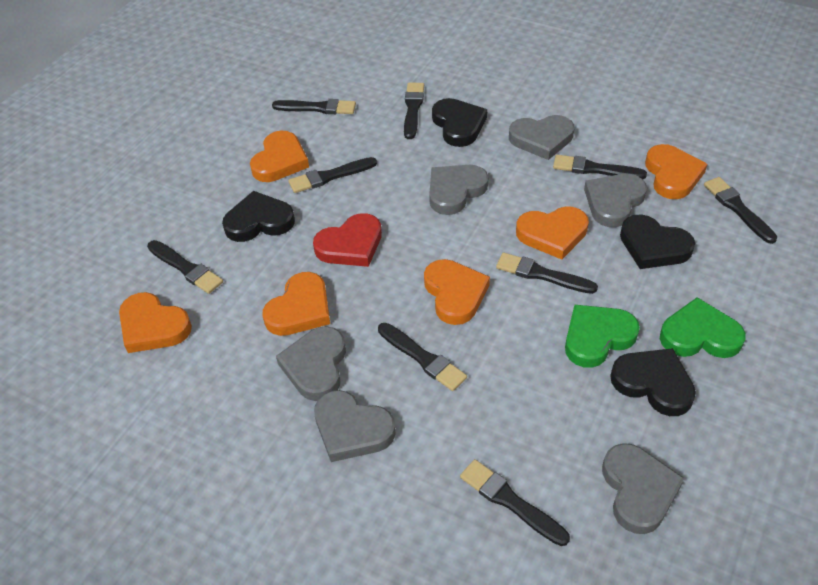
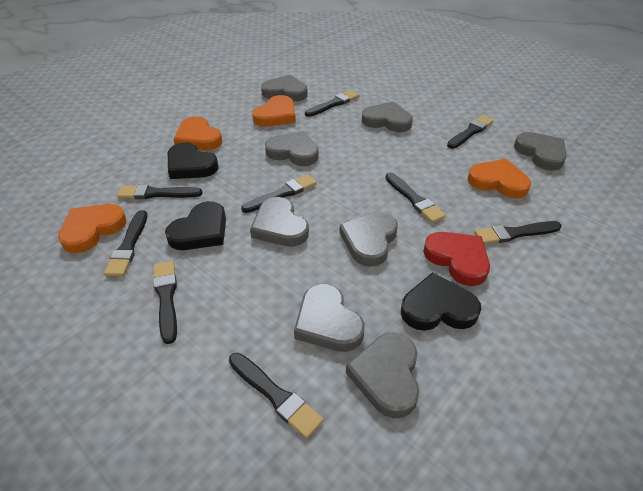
black heart: [222,191,295,242] [432,98,487,147] [610,348,696,416] [620,214,695,269] = 4 -> [165,201,226,250] [168,143,219,179] [401,272,481,331] = 3
green heart: [565,305,640,368] [660,297,746,358] = 2 -> none = 0
grey heart: [276,326,346,401] [314,390,396,462] [429,165,489,215] [509,115,574,160] [584,174,647,227] [602,443,685,534] = 6 -> [250,197,309,247] [261,75,307,101] [265,131,319,166] [294,284,364,352] [339,212,398,267] [346,332,420,418] [362,102,413,132] [514,132,567,171] = 8
orange heart: [119,292,192,353] [250,131,309,182] [262,272,330,336] [424,259,490,325] [516,207,589,260] [645,144,707,199] = 6 -> [58,204,127,253] [173,116,222,151] [252,95,296,127] [468,159,531,198] = 4

